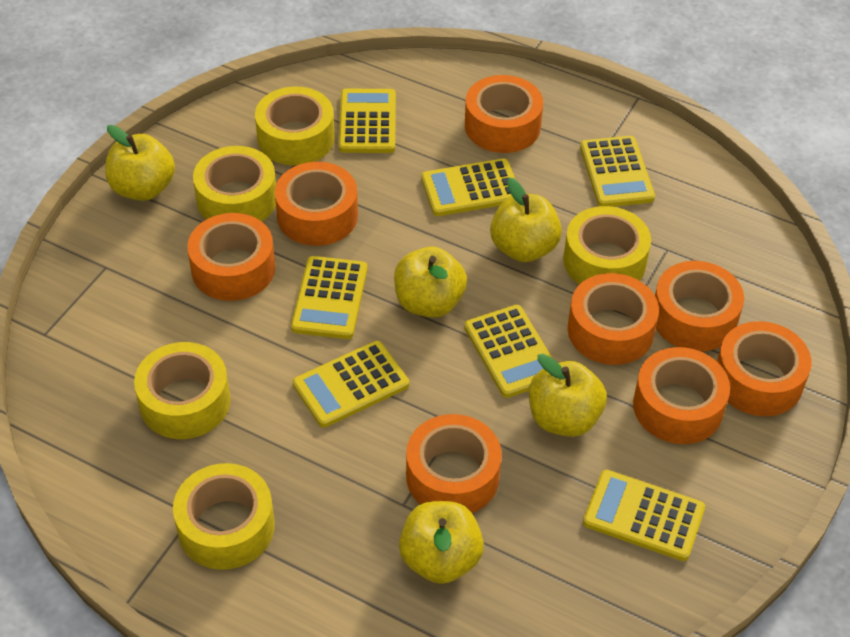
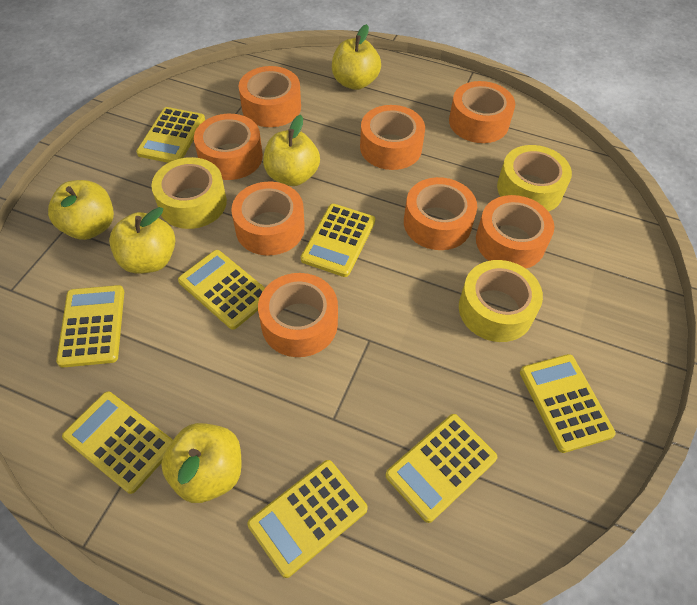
yellow calculator: [291,256,367,339] [293,341,409,428] [339,89,396,153] [421,159,516,216] [464,305,552,398] [580,136,655,207] [583,470,705,561] = 7 -> [56,285,124,368] [62,391,173,494] [136,107,205,163] [178,250,265,330] [247,460,368,578] [301,204,375,277] [385,414,497,523] [520,354,616,453] = 8
yellow tape: [134,342,231,439] [173,463,274,570] [193,146,276,221] [255,86,335,166] [563,206,651,285] = 5 -> [151,157,227,229] [459,260,543,342] [497,145,572,212] = 3

